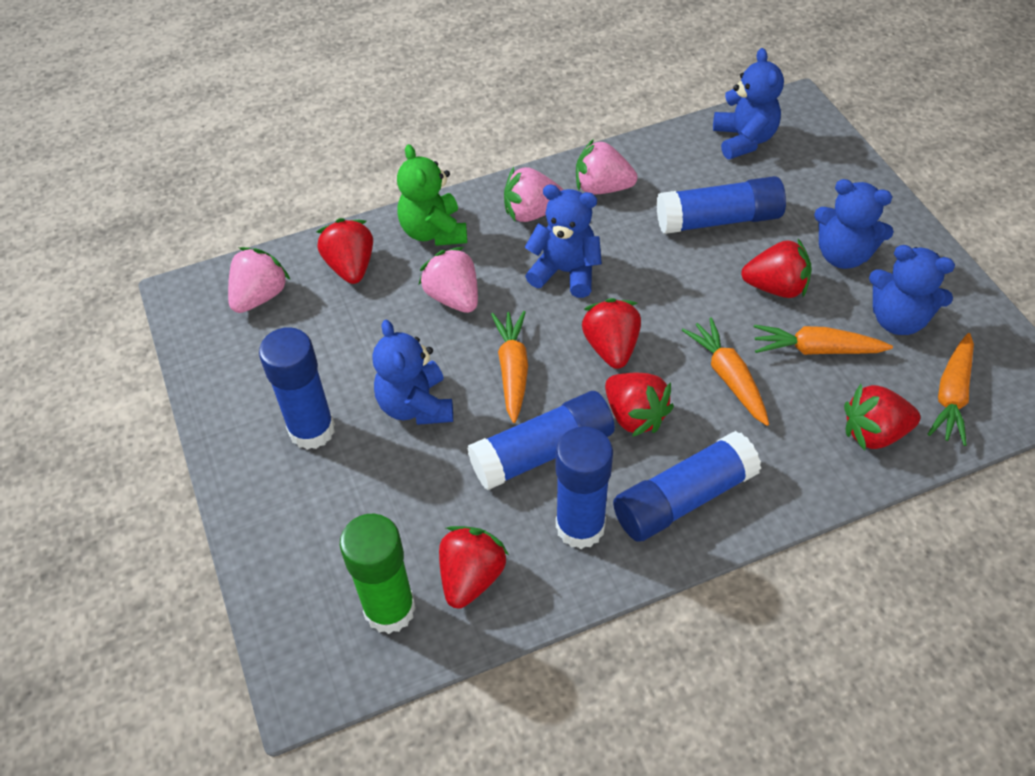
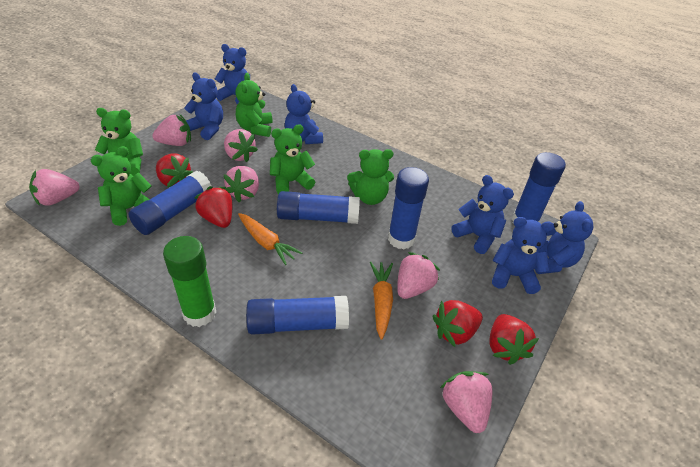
blue teddy bear: [372,320,453,425] [525,184,602,298] [713,48,784,159] [814,179,894,269] [869,245,955,335] = 5 -> [184,73,223,140] [215,44,250,104] [285,84,323,144] [452,175,514,254] [492,217,554,294] [534,201,594,274] = 6
green teddy bear: [397,144,467,246] = 1 -> [91,146,152,226] [95,108,143,176] [236,73,273,137] [270,124,315,194] [347,149,394,205] = 5
orange carrot: [491,311,528,423] [682,317,769,426] [754,325,893,355] [928,333,974,446] = 4 -> [238,213,302,265] [370,262,393,340] = 2
pink strawberry: [228,247,290,313] [419,247,478,313] [504,167,564,222] [576,139,638,195] = 4 -> [29,169,80,206] [152,115,191,146] [223,166,259,202] [224,129,258,162] [397,252,440,299] [440,371,493,433] = 6
red strawberry: [316,218,373,284] [439,526,509,609] [582,298,641,369] [605,373,674,437] [741,239,812,298] [844,384,921,451] = 6 -> [156,153,193,187] [194,186,232,228] [433,300,483,347] [489,314,539,365] = 4

